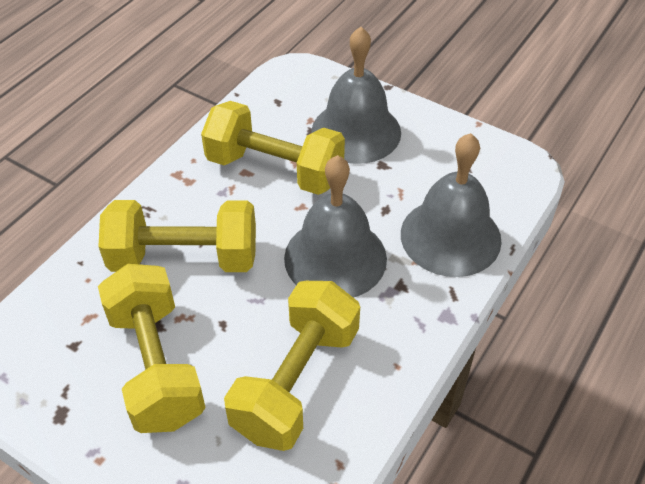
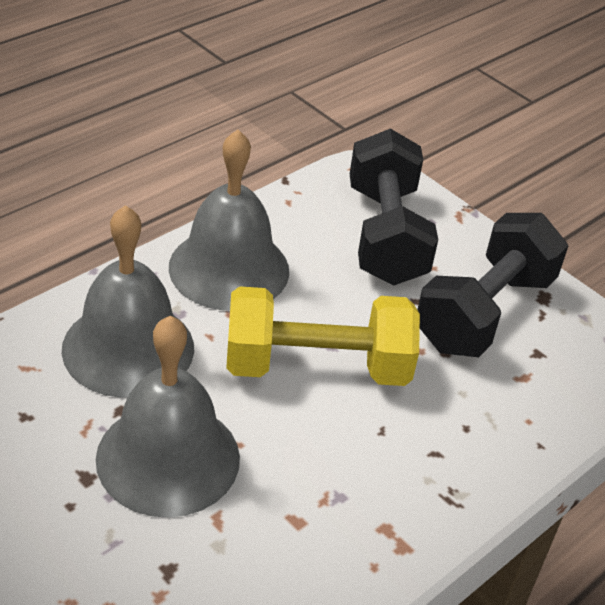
black dumbbell: none = 0 -> [350,128,438,285] [417,213,569,357] = 2
yellow dumbbell: [98,200,256,272] [98,264,206,433] [201,101,345,195] [224,281,360,451] = 4 -> [226,286,420,386] = 1

